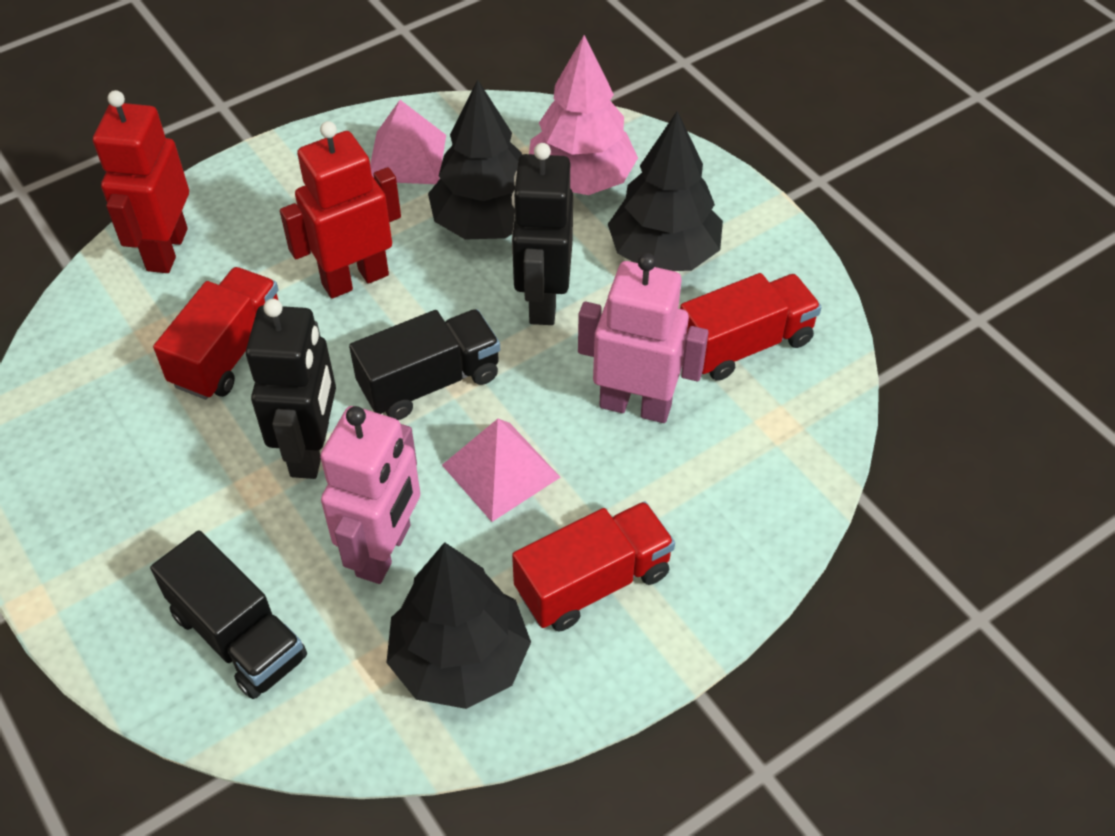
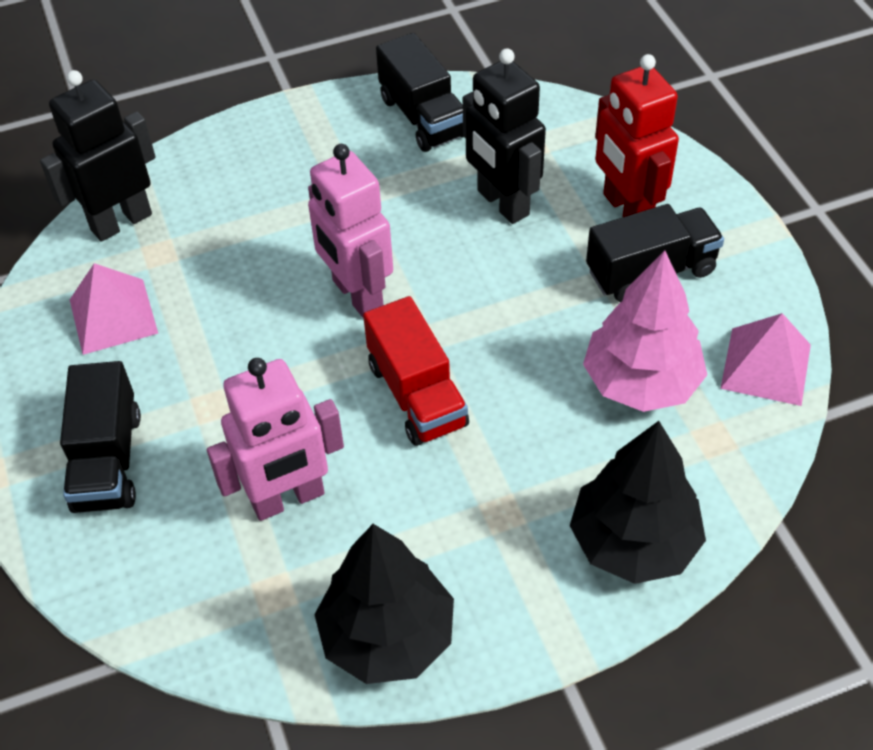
black tree: [387,542,531,709] [428,79,522,240] [608,111,723,271] = 3 -> [314,524,454,684] [570,421,706,584] = 2
black truck: [150,530,307,699] [349,309,500,420] = 2 -> [60,361,141,513] [376,33,464,152] [586,204,724,302] = 3
red robot: [93,90,189,273] [280,121,401,299] = 2 -> [595,54,679,217] = 1
red truck: [153,267,279,400] [512,501,675,631] [680,273,822,381] = 3 -> [363,296,469,446] = 1

